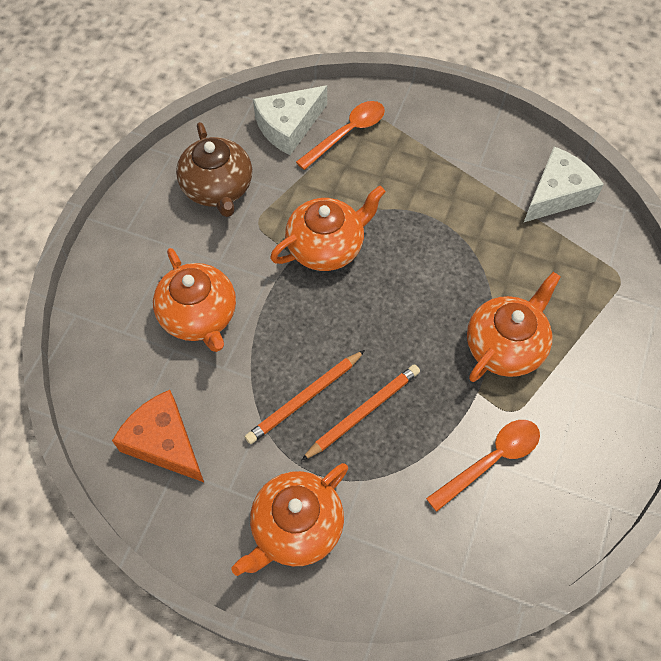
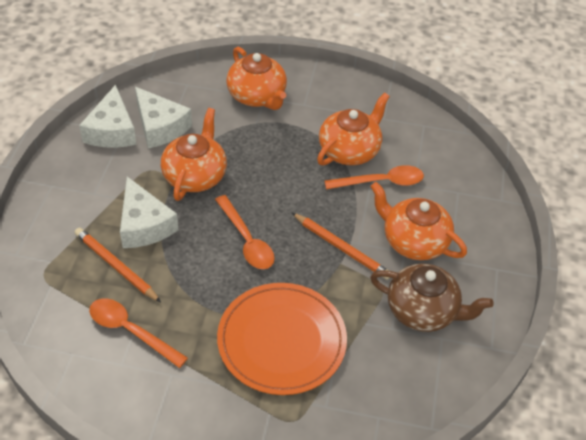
orange cheese: [112,390,204,482] = 1 -> none = 0
orange plate: none = 0 -> [217,283,347,395] = 1
orange spoon: [296,101,385,170] [426,420,540,512] = 2 -> [89,298,188,368] [215,195,275,269] [324,165,424,189] = 3
white cheese: [253,85,327,155] [524,147,604,222] = 2 -> [79,85,136,148] [120,177,178,248] [135,87,192,148] = 3

